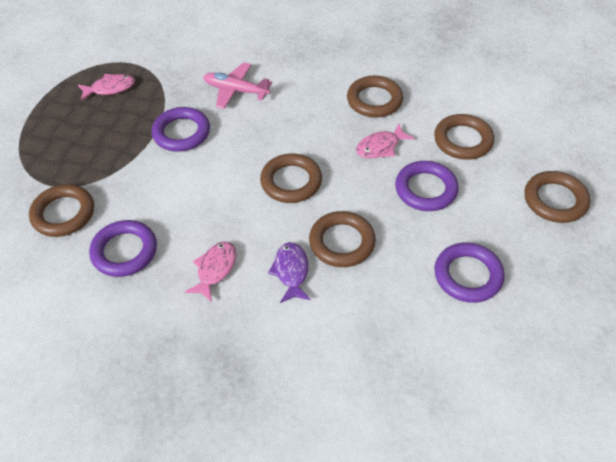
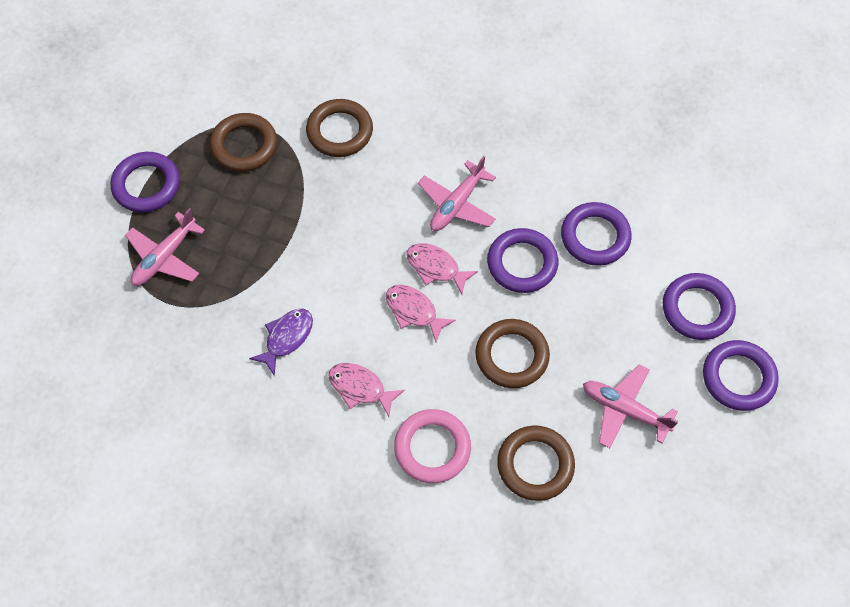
brown ring: [29,184,94,237] [260,153,322,203] [309,211,376,267] [347,76,403,118] [434,114,494,160] [525,171,590,223] = 6 -> [210,113,277,172] [306,99,373,157] [475,319,550,388] [497,426,575,501] = 4
pink plane: [203,62,272,109] = 1 -> [125,208,205,286] [418,156,496,231] [583,364,679,448] = 3
pink ring: none = 0 -> [394,409,471,483] = 1
purple ring: [89,220,157,277] [152,107,210,152] [395,161,459,211] [434,243,505,303] = 4 -> [111,152,180,212] [487,228,558,293] [561,202,632,266] [663,273,736,340] [703,340,779,411] = 5

